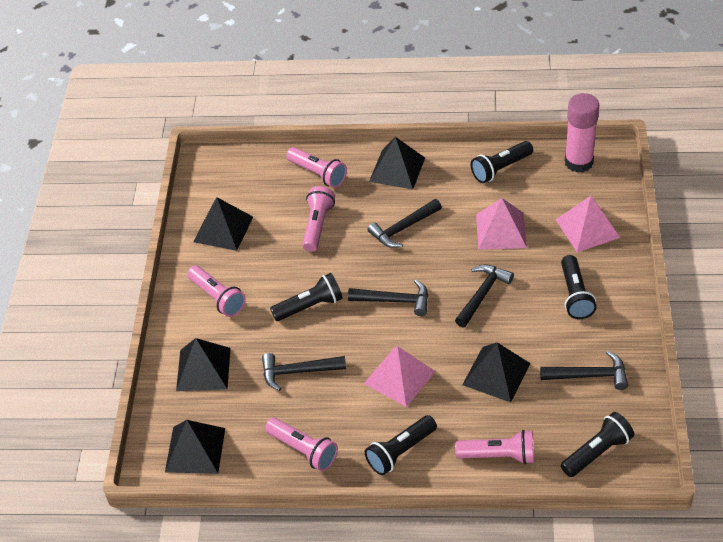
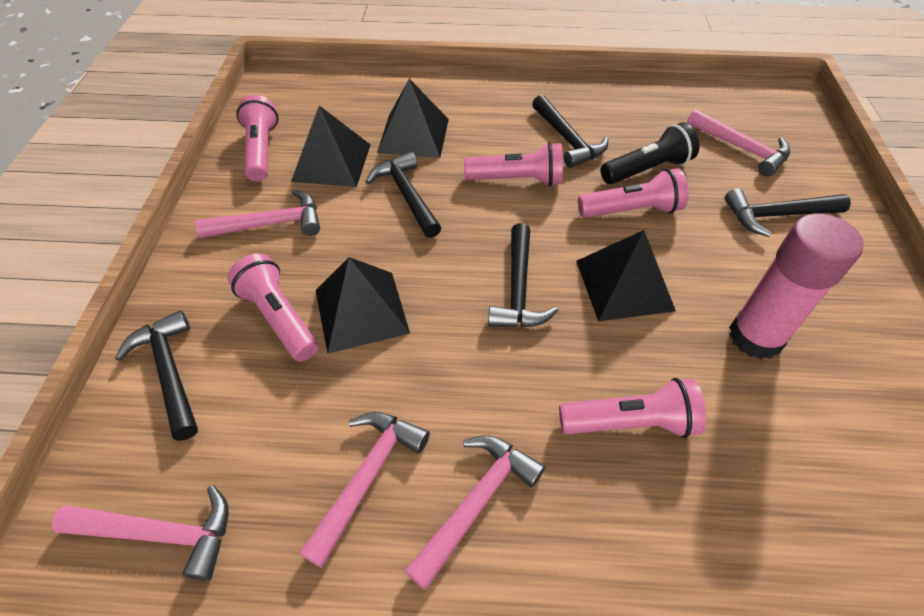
black flashlight: [270,273,343,321] [365,415,437,475] [471,141,533,183] [561,255,597,319] [561,412,634,477] = 5 -> [600,122,699,184] = 1
black pyramid: [165,420,225,474] [176,338,231,391] [193,197,253,251] [369,137,425,190] [462,343,531,402] = 5 -> [291,106,370,187] [316,257,410,353] [377,79,449,158] [576,230,676,321] = 4
pink hammer: none = 0 -> [52,485,229,581] [195,190,320,238] [299,412,430,568] [404,435,545,590] [687,109,790,176] = 5
pink pyramid: [364,346,436,407] [476,198,527,250] [556,196,621,252] = 3 -> none = 0

